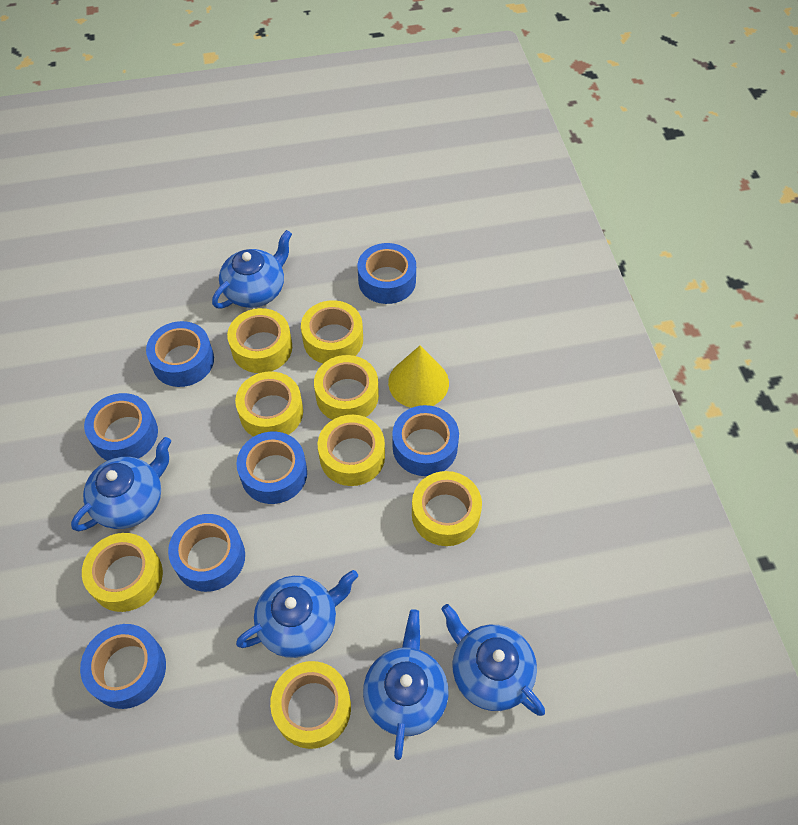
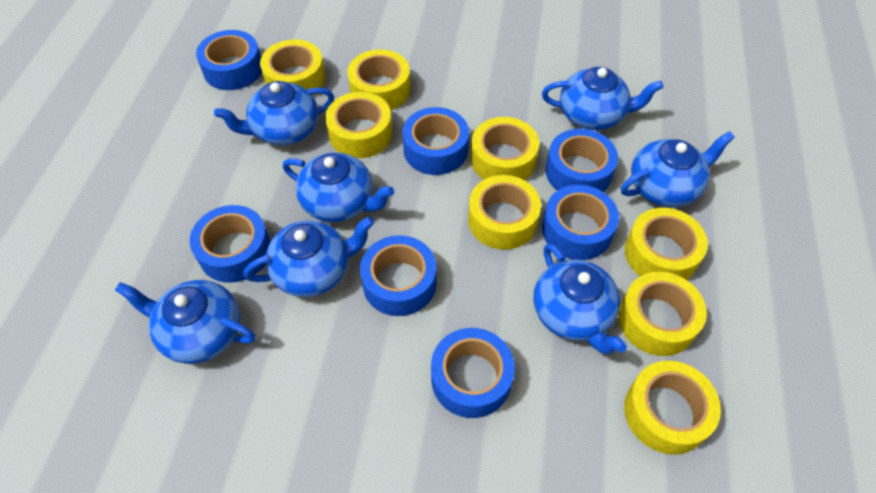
blue teapot: [71,437,171,531] [212,230,292,308] [236,570,358,658] [363,609,448,760] [441,604,545,716] = 5 -> [115,280,256,364] [214,81,334,146] [244,216,374,297] [283,152,394,222] [533,243,627,354] [542,67,663,130] [621,131,735,208] = 7
yellow cone: [388,346,449,408] = 1 -> none = 0

